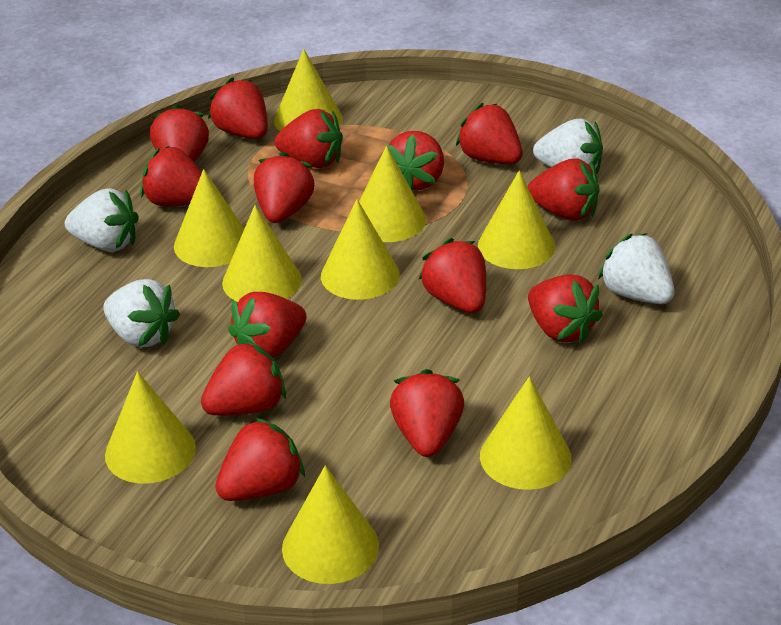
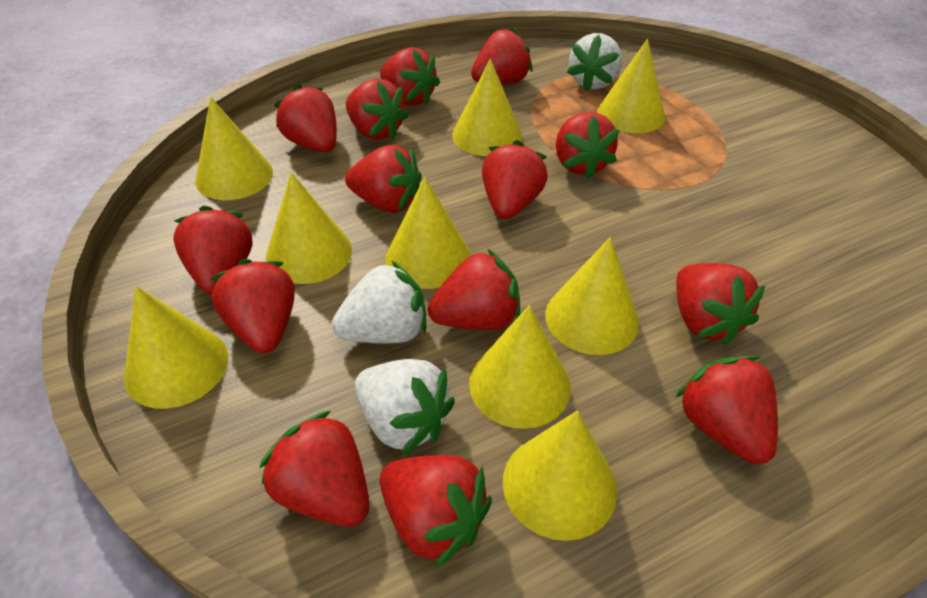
white strawberry: [65,188,139,252] [103,279,180,348] [533,119,603,174] [598,233,674,304] = 4 -> [332,260,427,344] [355,359,455,455] [567,33,622,92] = 3

